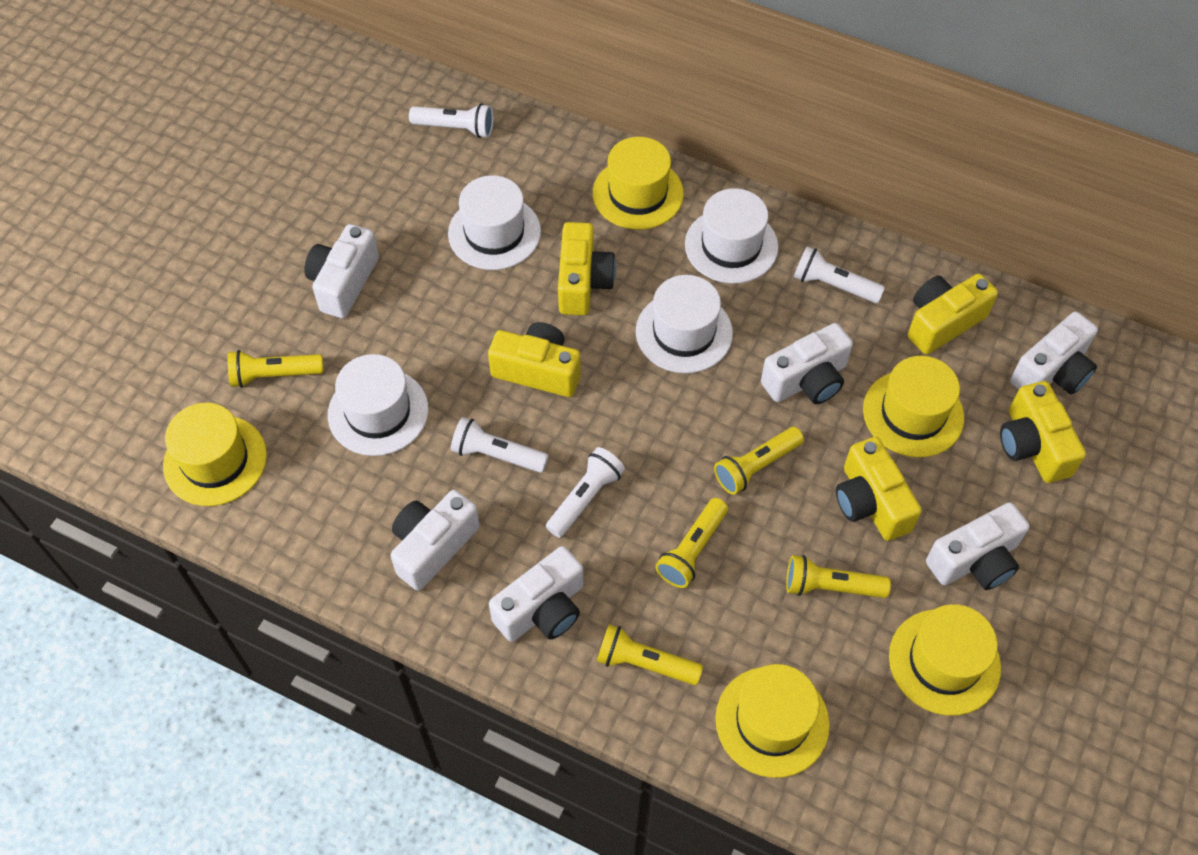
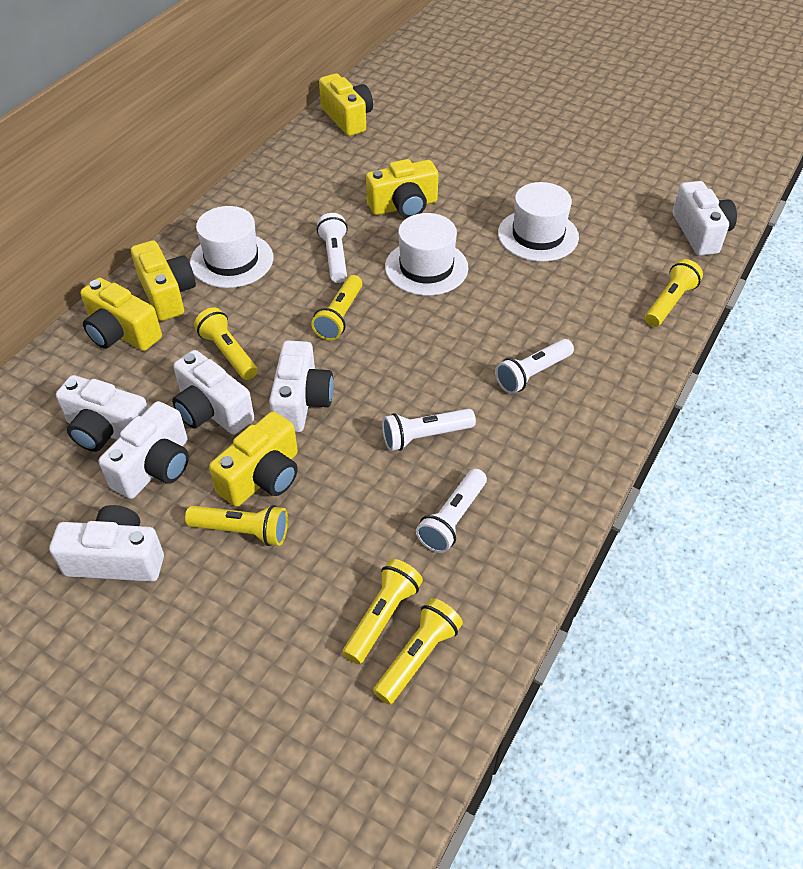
white hat: [328,354,428,456] [448,175,541,270] [636,275,733,373] [685,188,778,284] = 4 -> [190,206,273,288] [385,213,468,296] [498,182,579,262] = 3
yellow flashlight: [228,350,324,388] [597,624,703,685] [656,498,728,588] [714,427,804,495] [786,555,891,598] = 5 -> [185,505,288,546] [194,308,258,380] [311,275,362,340] [343,559,423,664] [373,598,463,705] [645,259,703,327] = 6
yellow hat: [163,403,267,506] [593,137,684,230] [715,664,830,778] [863,356,964,457] [889,604,1001,716] = 5 -> none = 0

